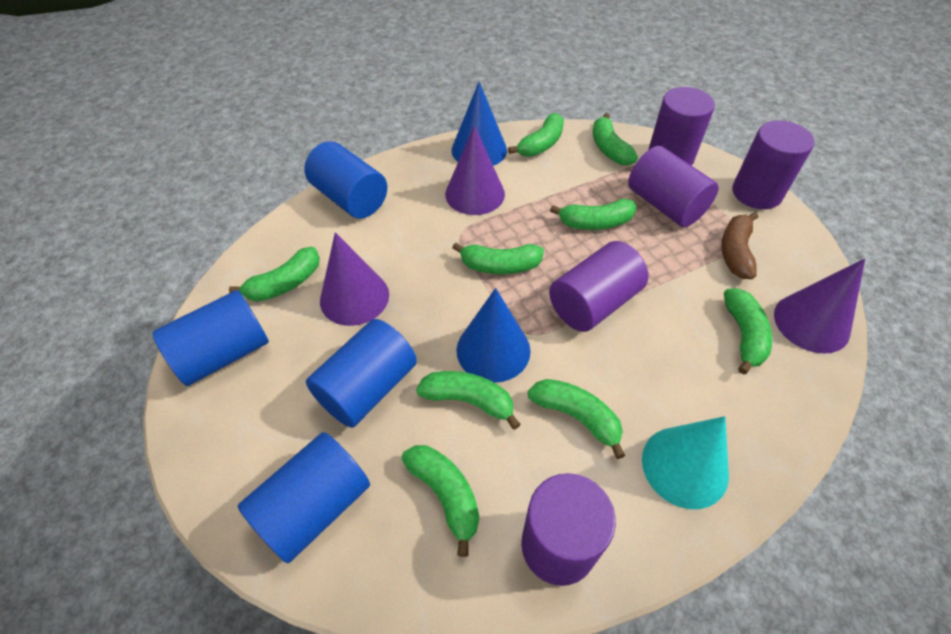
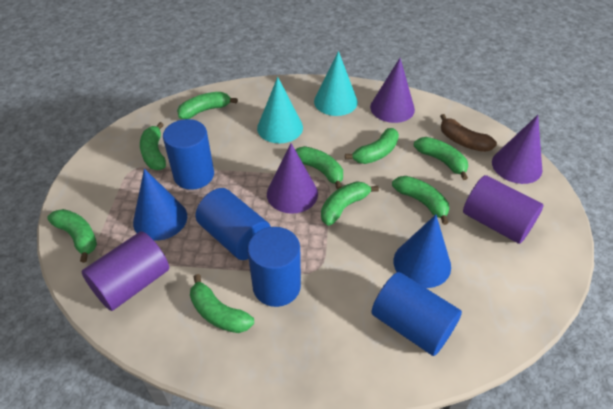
purple cylinder: [521,473,616,586] [549,241,649,332] [628,146,719,227] [648,87,715,166] [732,120,814,209] = 5 -> [81,231,169,311] [463,175,543,244] = 2
turquoise cone: [642,416,729,509] = 1 -> [257,77,303,143] [314,51,358,116] = 2

